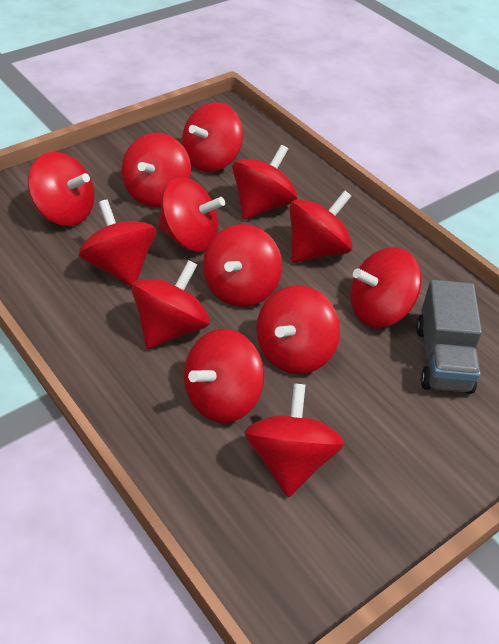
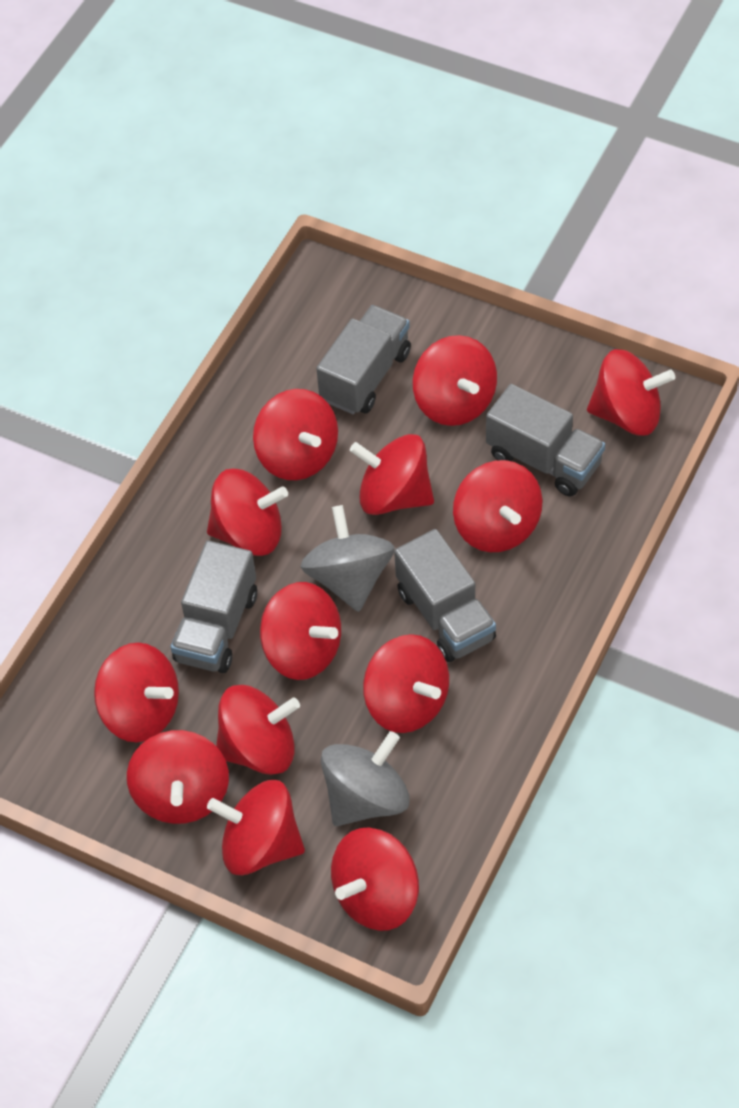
grey spinning top: none = 0 -> [301,505,395,612] [321,731,410,826] = 2
grey truck: [416,280,482,394] = 1 -> [170,541,257,673] [316,305,411,414] [394,529,496,662] [486,384,605,496] = 4

